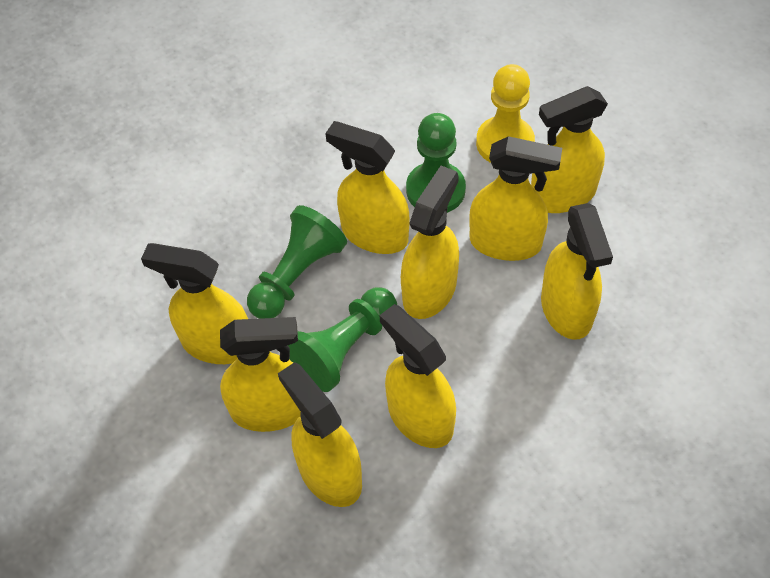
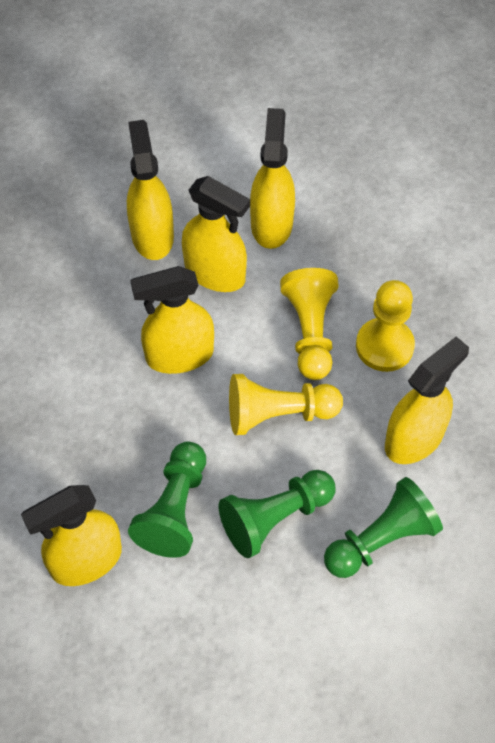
yellow pawn: [476,64,535,163] = 1 -> [229,374,343,435] [280,268,338,380] [356,280,415,372] = 3
yellow spray bottle: [141,243,248,364] [220,317,301,432] [278,362,362,507] [325,121,409,254] [379,304,456,448] [401,166,459,319] [469,136,562,261] [531,86,608,213] [541,203,613,340] = 9 -> [21,485,122,586] [127,120,174,260] [130,266,214,374] [182,176,250,292] [250,108,295,249] [385,336,469,464] = 6

